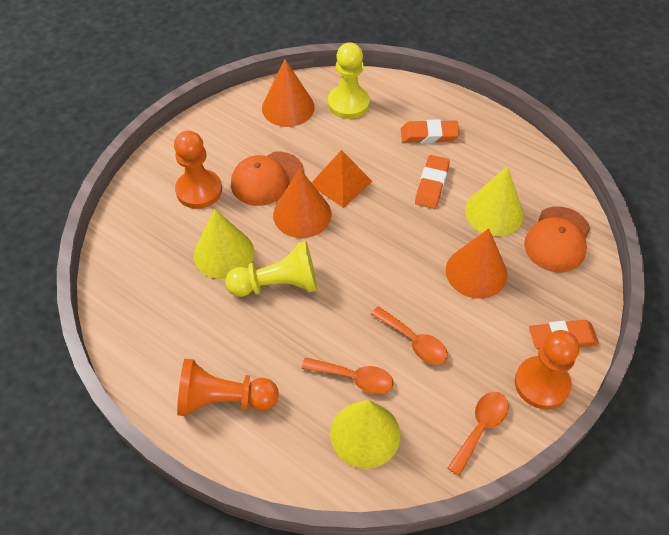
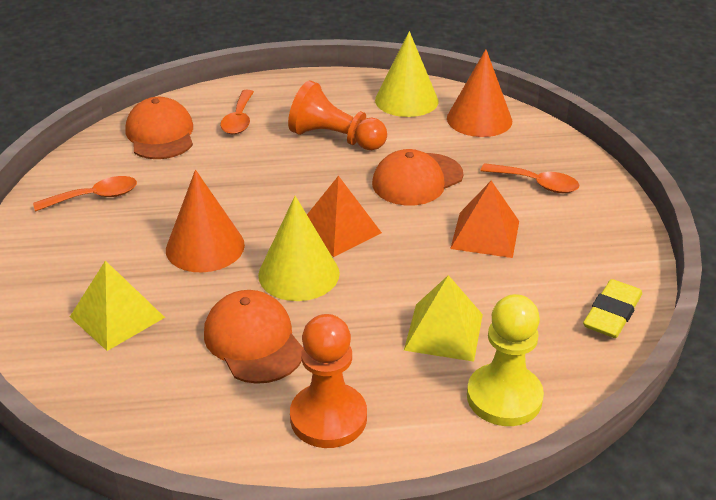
orange cap: [231,152,304,206] [524,206,590,272] = 2 -> [126,97,193,159] [204,290,303,384] [372,149,463,206] = 3
orange cone: [262,59,315,127] [273,168,332,238] [446,229,508,299] = 3 -> [166,170,245,272] [447,49,512,137] = 2
orange eraser: [401,120,460,143] [415,155,450,209] [529,320,599,350] = 3 -> none = 0
orange pawn: [174,131,222,209] [177,359,279,416] [515,330,579,409] = 3 -> [288,80,387,150] [290,314,367,448] = 2
orange pyramid: [311,150,373,208] = 1 -> [307,176,382,257] [450,181,519,258] = 2
yellow cone: [194,209,254,279] [330,400,400,469] [465,166,524,236] = 3 -> [258,196,340,301] [375,31,438,117] = 2
yellow eraser: none = 0 -> [583,279,642,338] = 1
yellow pawn: [225,241,317,297] [328,42,370,119] = 2 -> [467,294,544,426] = 1
yellow pyramid: none = 0 -> [70,261,165,351] [404,275,483,362] = 2

